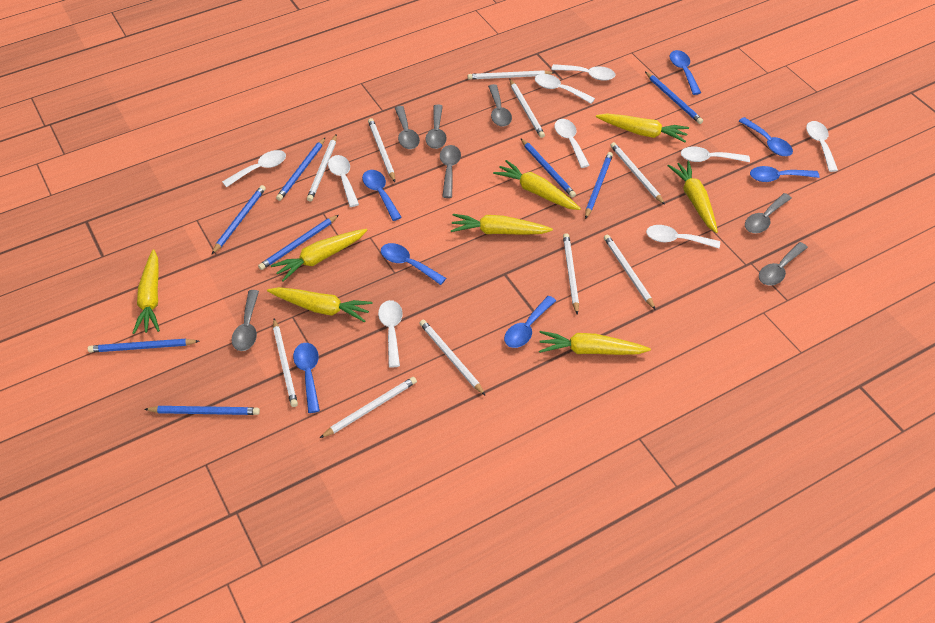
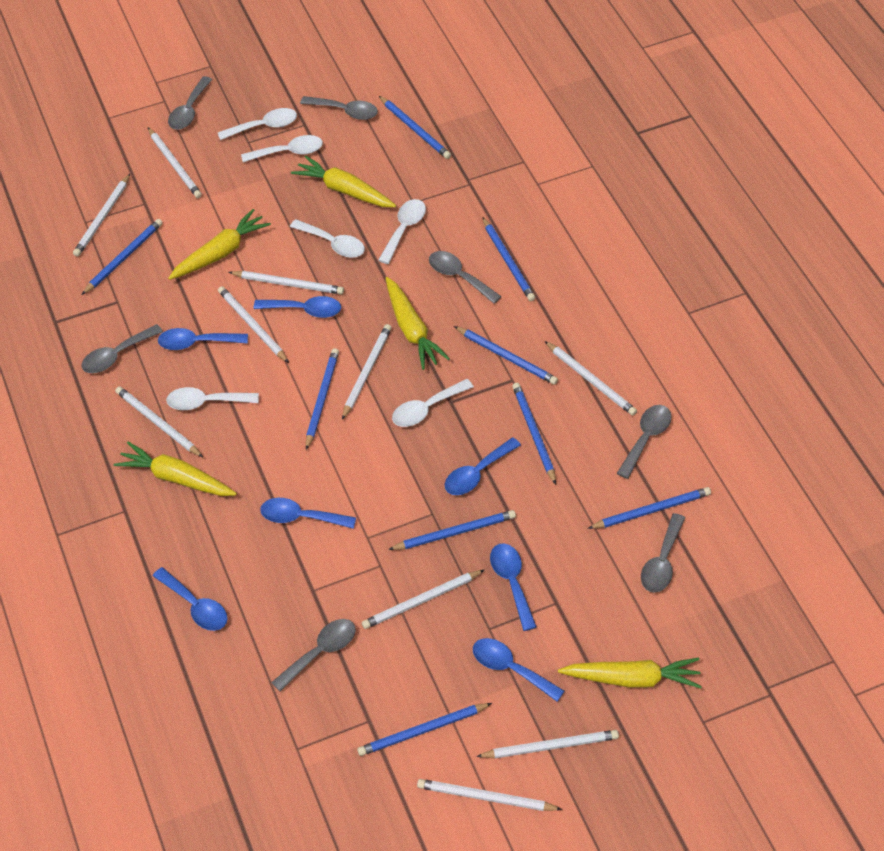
blue pencil: [88,339,199,353] [144,406,260,415] [212,185,266,254] [258,215,339,270] [276,138,325,201] [521,139,576,198] [585,152,613,219] [645,72,703,124] = 8 -> [81,219,163,295] [306,348,339,450] [357,703,492,756] [379,96,451,159] [388,510,516,550] [454,326,558,385] [482,217,535,301] [512,383,556,485] [588,487,711,529] = 9
white spoon: [222,150,286,187] [328,155,359,207] [378,300,403,367] [535,74,595,104] [551,64,615,81] [554,119,590,168] [646,225,720,248] [681,146,750,162] [806,121,838,172] = 9 -> [166,387,259,410] [218,108,297,140] [241,135,323,162] [290,219,365,258] [378,199,426,264] [392,379,474,427] = 6
yellow carrot: [132,249,160,334] [267,287,372,322] [271,229,367,282] [451,214,553,235] [493,160,581,210] [539,331,651,355] [596,113,689,142] [668,161,718,233] = 8 -> [114,442,237,496] [168,209,271,280] [291,155,396,207] [386,277,450,370] [558,657,702,689] = 5

